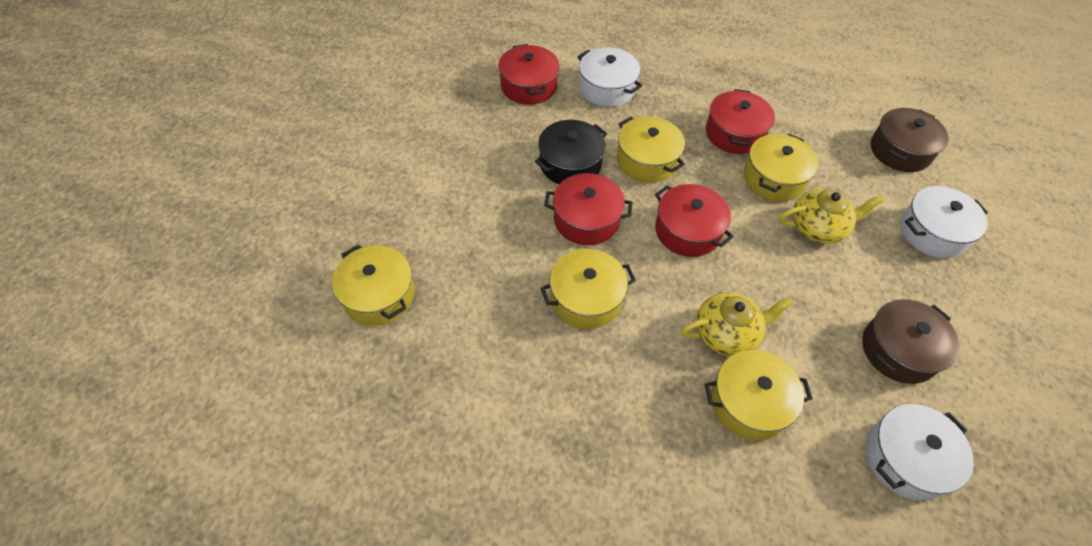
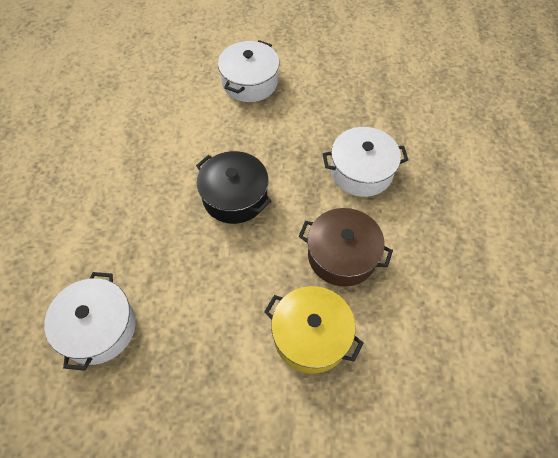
brown pot: [862,299,960,384] [871,108,949,172] = 2 -> [299,208,393,287] = 1
red pot: [498,44,560,105] [544,173,632,245] [655,184,734,257] [706,89,775,154] = 4 -> none = 0
yellow pot: [332,245,415,326] [540,249,636,329] [617,116,685,183] [705,350,813,440] [744,133,818,201] = 5 -> [264,286,364,374] = 1
yellow teapot: [681,292,794,356] [779,189,884,244] = 2 -> none = 0

